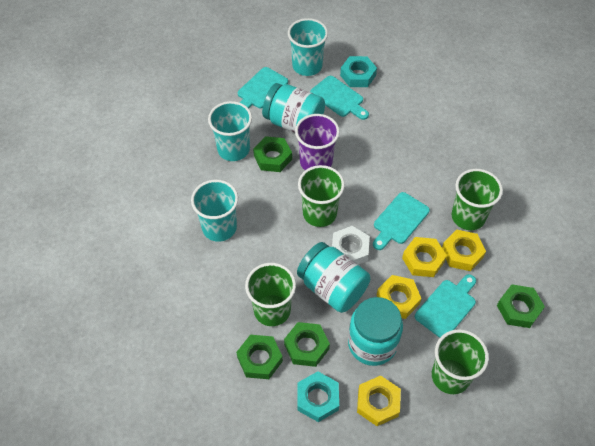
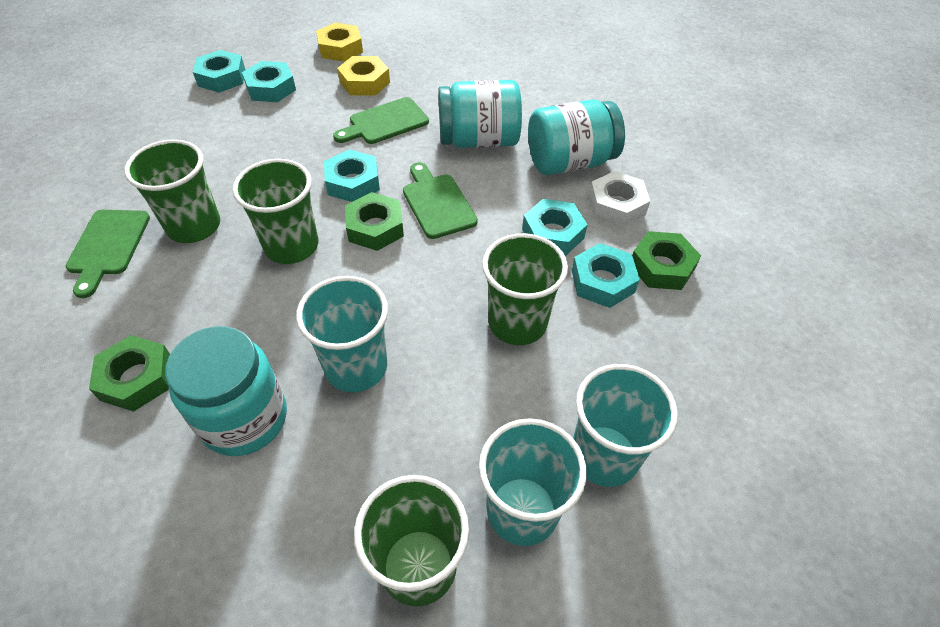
green cutting board: none = 0 -> [66,210,150,298] [333,97,429,144] [403,162,478,239] = 3
green nut: [236,335,283,379] [253,136,292,172] [284,322,330,367] [497,285,545,328] = 4 -> [89,335,170,412] [345,192,404,251] [632,231,701,290] = 3
purple cup: [295,114,340,170] = 1 -> none = 0
turquoise cutting board: [238,67,288,109] [310,76,369,120] [373,192,430,250] [415,274,476,338] = 4 -> none = 0
turquoise nut: [297,371,339,422] [340,56,377,87] = 2 -> [193,50,246,93] [242,61,296,102] [324,149,380,202] [522,199,588,256] [572,243,640,308] = 5
yellow nut: [357,375,401,426] [377,275,421,319] [402,237,447,277] [442,230,486,271] = 4 -> [316,22,363,62] [337,56,390,95] = 2

